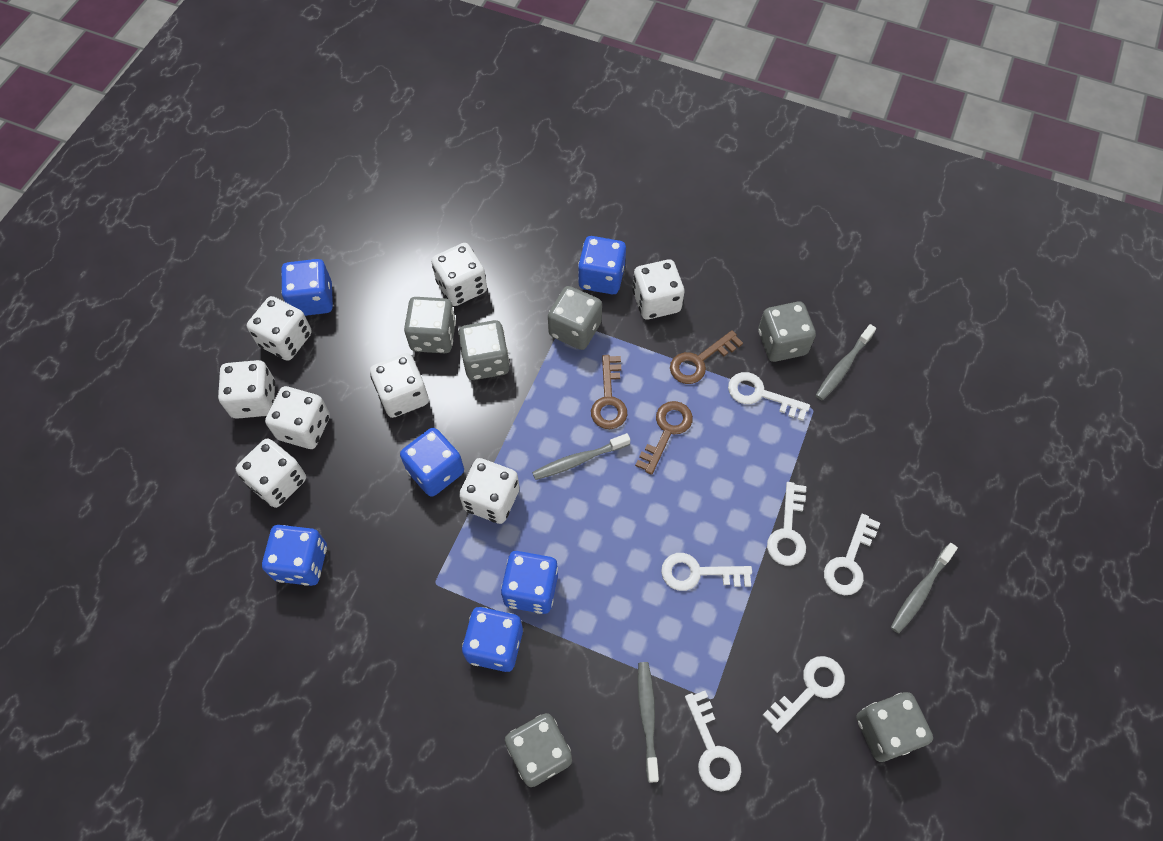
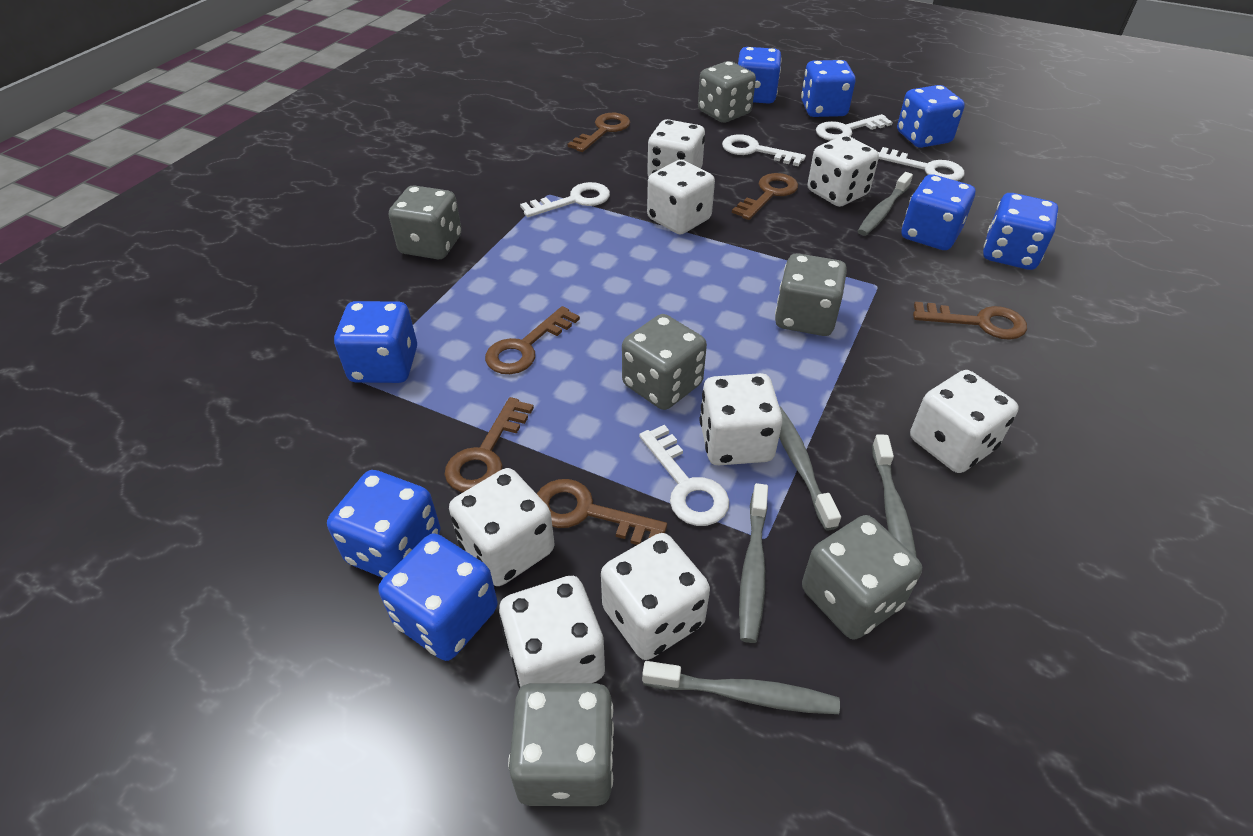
blue dice: [262,525,327,586] [281,259,333,316] [400,428,464,497] [462,607,523,672] [501,551,558,614] [578,236,626,294] = 6 -> [327,470,441,578] [334,301,417,383] [378,533,498,661] [738,47,782,104] [801,60,855,117] [897,85,965,148] [902,174,975,250] [983,193,1058,270] = 8
brown key: [591,355,627,429] [635,401,693,475] [670,330,743,384] = 3 -> [445,397,534,492] [485,306,580,374] [537,479,667,545] [568,113,630,152] [732,173,798,220] [913,302,1027,340] = 6
grey toothbrush: [532,433,630,480] [638,662,659,783] [816,324,876,400] [891,543,958,633] = 4 -> [642,661,840,714] [739,483,768,643] [779,406,841,531] [858,172,913,236] [872,434,917,557] = 5
white key: [661,553,752,591] [685,691,741,792] [728,372,810,421] [763,656,845,733] [767,482,806,566] [824,514,880,595] = 6 -> [520,182,610,217] [639,425,729,526] [722,134,806,166] [816,114,893,141] [878,147,964,181] = 5

